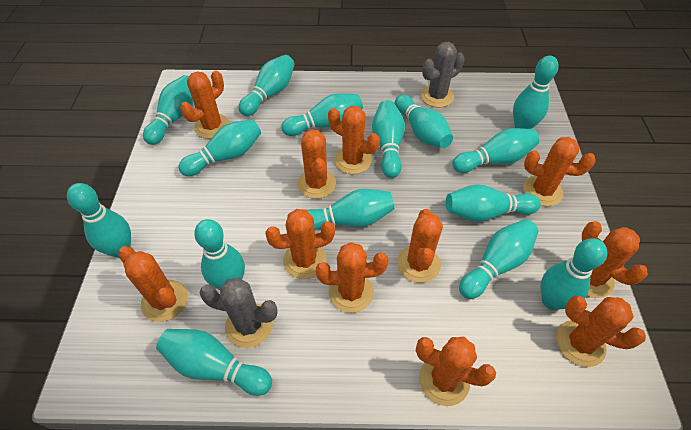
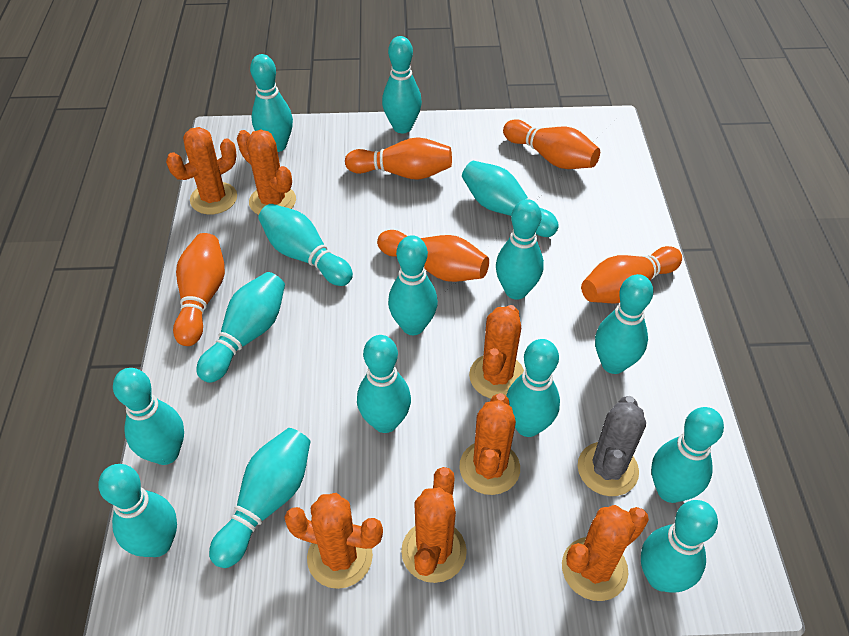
grey cactus: [199,277,278,348] [421,42,465,108] = 2 -> [578,396,646,496] = 1
orange bowling pin: none = 0 -> [173,233,225,346] [345,137,452,180] [377,230,489,282] [503,119,600,169] [581,246,682,303] = 5
orange cactus: [118,246,188,322] [180,70,230,139] [265,209,335,279] [297,129,336,199] [316,242,389,313] [328,106,380,174] [397,209,443,283] [416,337,496,406] [523,137,595,206] [556,296,646,367] [582,221,648,298] = 11 -> [166,127,237,215] [237,130,296,215] [284,493,383,589] [401,467,467,583] [459,393,520,495] [469,305,524,399] [562,505,649,601] = 7

